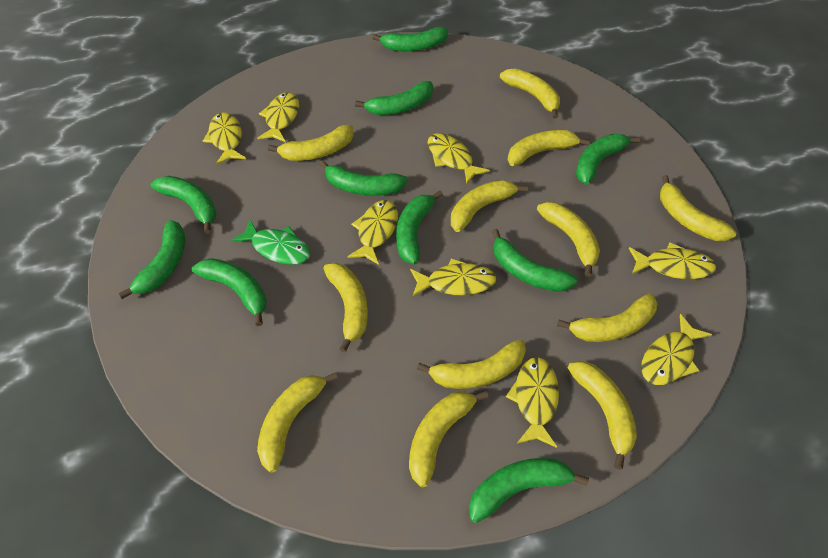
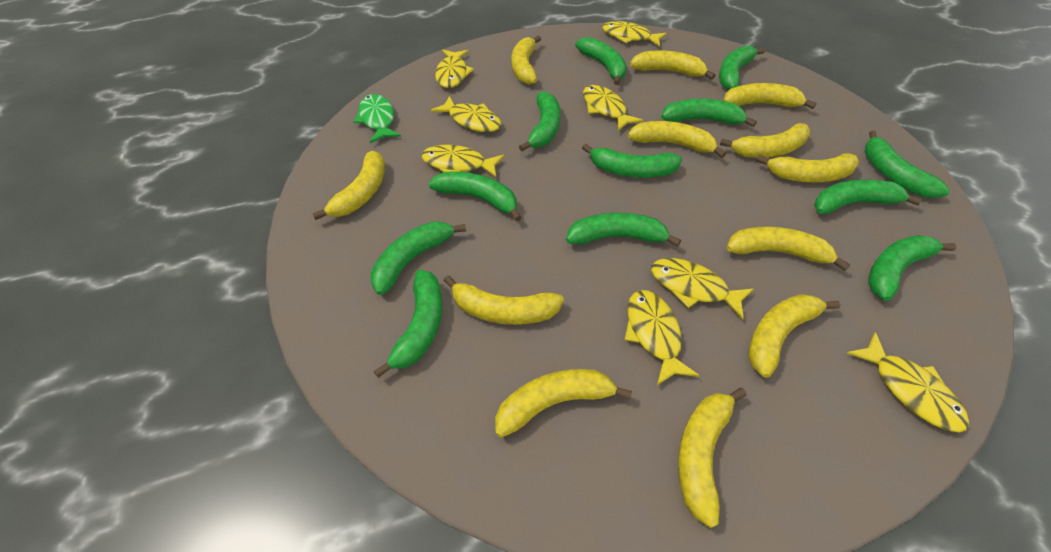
green banana: [118,220,185,299] [151,176,216,234] [192,258,267,326] [319,160,408,196] [355,81,433,115] [372,27,448,51] [396,191,443,264] [469,458,589,523] [492,229,578,292] [576,134,640,185] = 10 -> [371,222,466,295] [374,270,443,378] [428,171,522,222] [519,91,560,152] [566,213,681,247] [575,37,627,85] [582,143,682,178] [661,99,757,127] [719,46,765,90] [814,180,922,214] [865,130,950,198] [868,235,957,301] = 12

